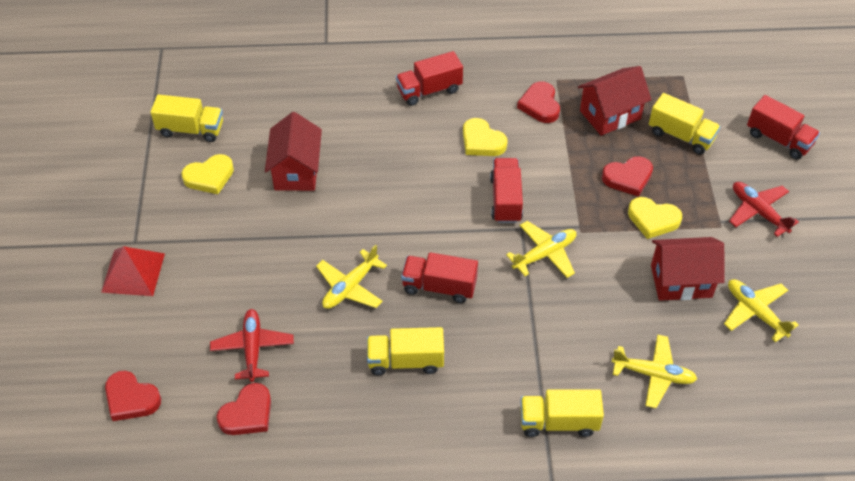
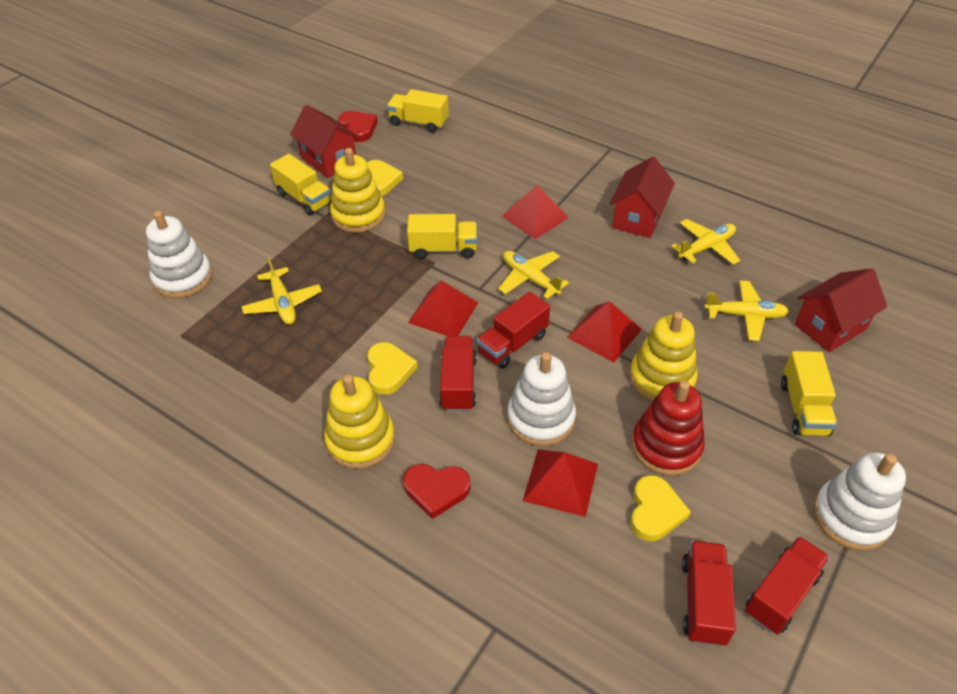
red heart: [105,371,161,421] [217,383,271,435] [517,81,560,123] [602,156,653,197] = 4 -> [338,111,378,142] [403,464,470,519] = 2
red plane: [210,309,294,382] [729,182,799,237] = 2 -> none = 0
red pyramid: [101,246,165,296] = 1 -> [408,280,478,336] [502,185,569,239] [523,449,598,517] [567,301,642,362] = 4
red stacking toy: none = 0 -> [632,381,705,476] = 1
white stacking toy: none = 0 -> [146,210,213,298] [507,352,576,446] [813,452,906,550] = 3
yellow stacking toy: none = 0 -> [324,375,395,469] [330,148,385,233] [629,312,698,402] = 3

